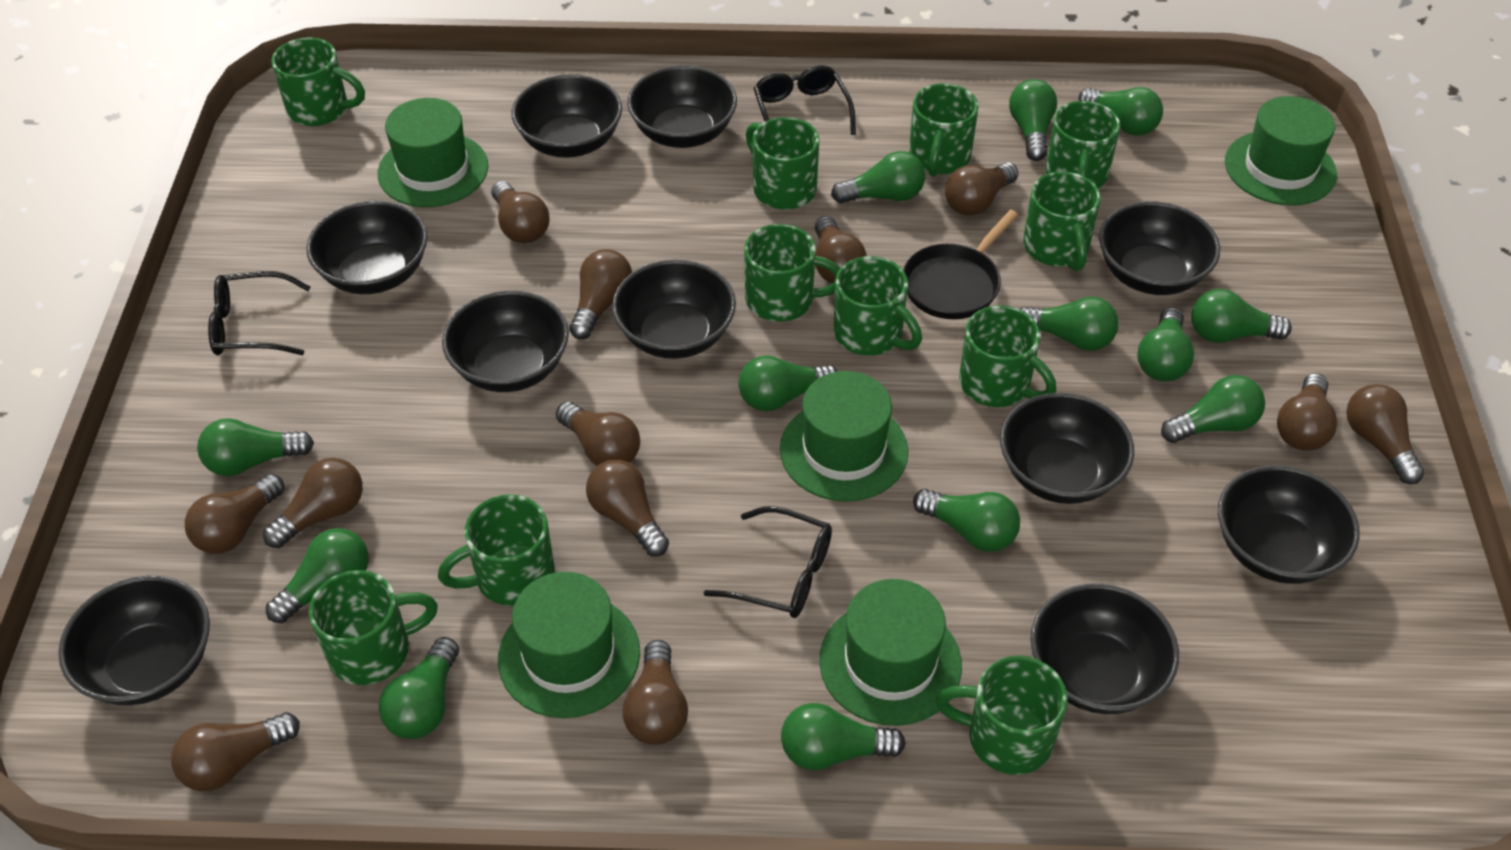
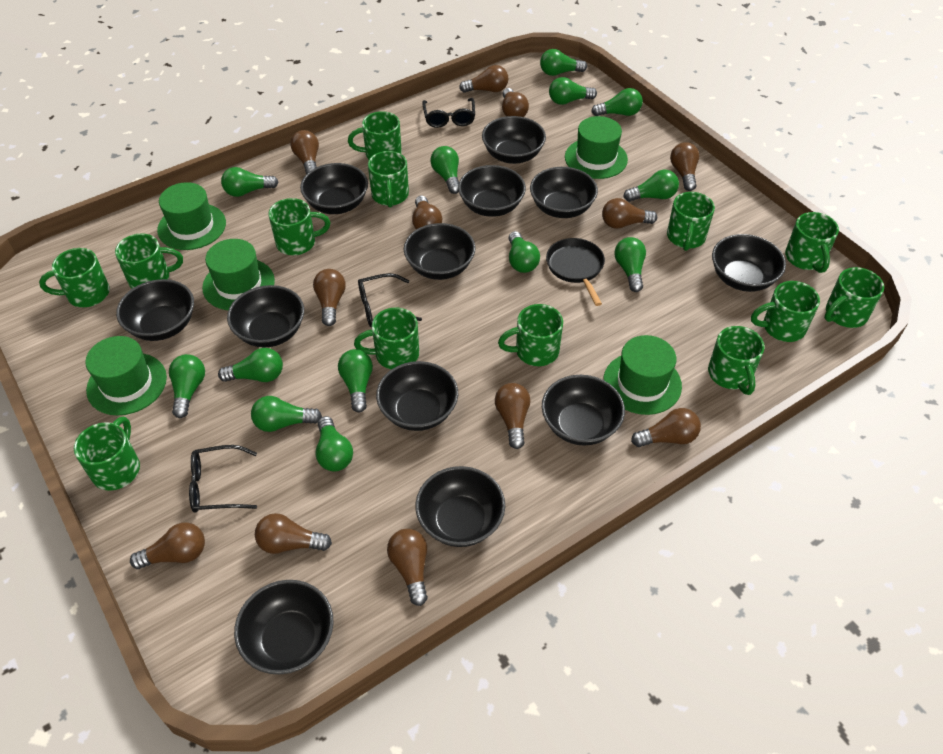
black bowl: [58,576,210,705] [306,201,428,294] [442,291,569,392] [512,74,622,158] [612,260,736,359] [627,66,737,148] [1000,393,1134,504] [1030,584,1179,714] [1099,201,1220,295] [1218,465,1360,584] = 10 -> [116,279,194,341] [227,285,304,348] [234,580,334,674] [300,163,368,214] [376,361,458,431] [404,223,476,280] [415,466,505,547] [458,165,526,217] [482,116,546,164] [530,167,598,218] [542,375,625,445] [712,234,786,292] = 12
green mug: [271,37,365,126] [309,570,438,685] [438,494,555,606] [744,224,840,322] [746,117,819,210] [833,256,922,355] [909,83,979,177] [936,656,1068,775] [959,305,1056,407] [1023,171,1101,271] [1045,101,1121,188] = 11 -> [39,248,110,307] [74,417,140,491] [115,233,183,289] [268,198,330,255] [348,111,402,159] [354,308,419,369] [368,151,409,208] [498,304,563,366] [667,192,715,251] [708,326,765,395] [751,281,820,342] [785,212,839,273] [824,267,884,328] = 13

